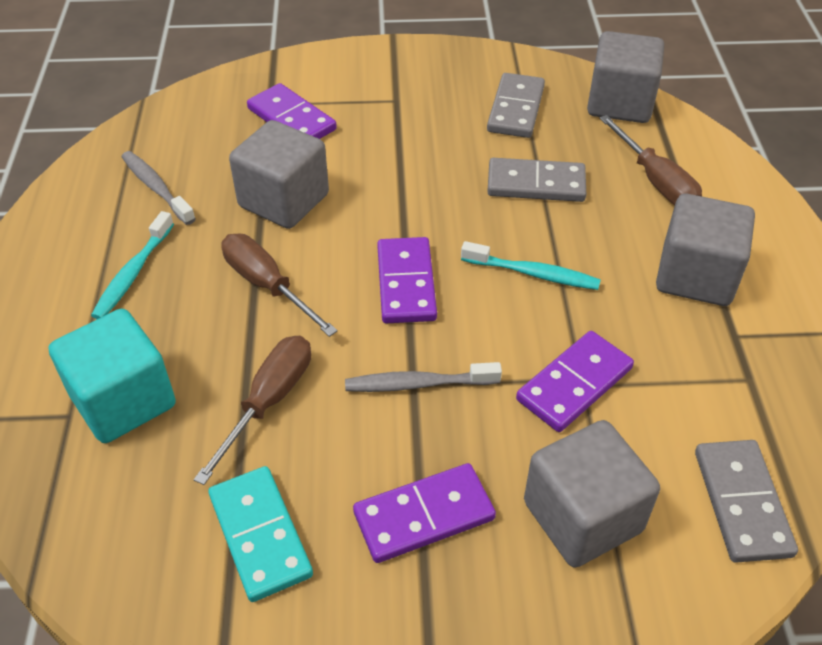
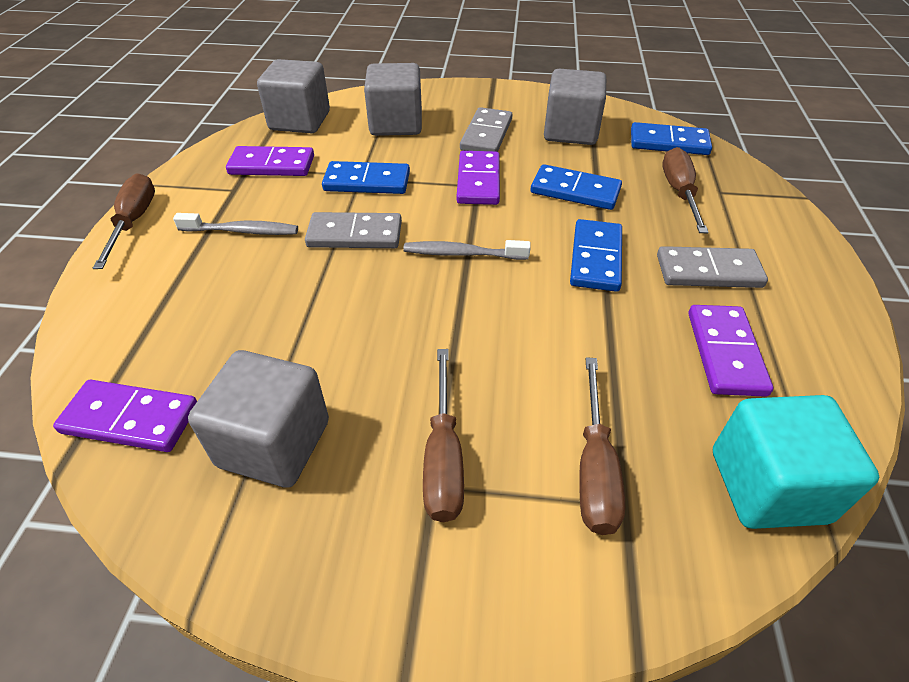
blue domino: none = 0 -> [322,161,410,194] [531,164,622,210] [570,219,622,292] [631,122,712,155] = 4
brown screwdriver: [194,336,311,485] [221,233,338,337] [599,115,702,205] = 3 -> [93,173,155,269] [423,349,464,522] [579,357,625,535] [662,147,709,233] = 4
turquoise domino: [208,466,313,602] = 1 -> none = 0
turquoise toothbrush: [91,211,174,319] [461,241,601,290] = 2 -> none = 0

